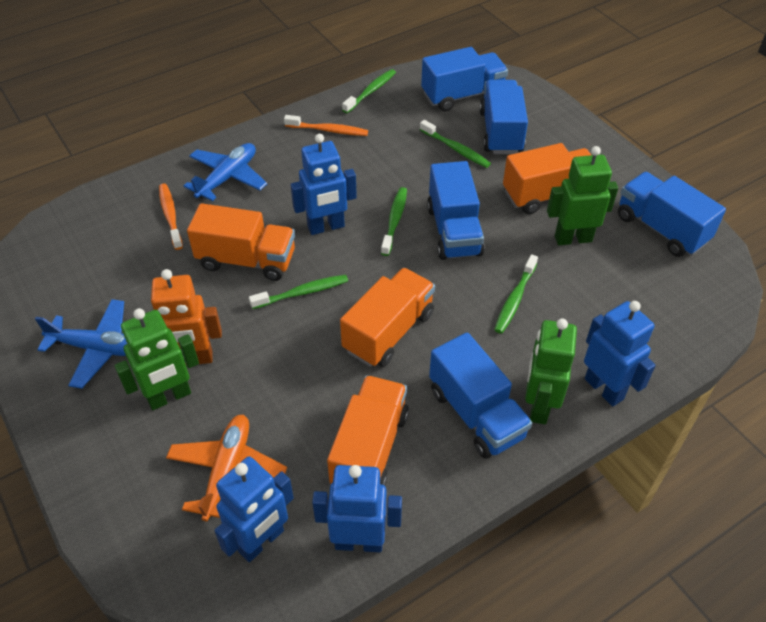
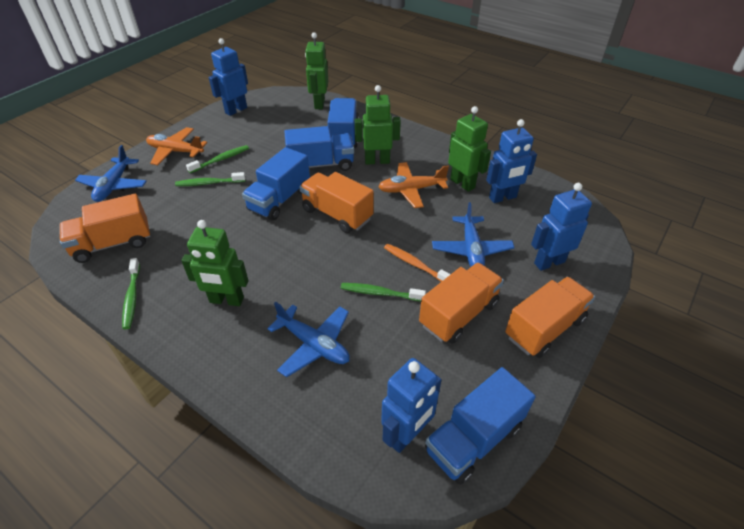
blue plane: [35,299,127,389] [184,143,267,201] = 2 -> [75,145,147,202] [267,302,350,377] [432,202,515,267] = 3
blue truck: [421,47,508,111] [427,161,484,260] [429,332,532,459] [479,80,528,154] [618,172,726,257] = 5 -> [242,147,310,220] [284,126,354,171] [328,98,359,148] [425,367,535,485] = 4
green robot: [115,308,199,410] [525,318,577,424] [547,146,618,245] = 3 -> [181,220,248,306] [305,32,328,109] [355,85,401,165] [448,106,491,192] = 4
green toothbrush: [249,275,348,309] [342,69,396,113] [381,187,407,256] [420,120,491,168] [494,254,538,334] = 5 -> [122,258,140,329] [175,172,246,186] [186,145,249,173] [341,283,426,301] = 4
orange plane: [166,415,287,521] = 1 -> [146,127,207,165] [378,162,449,208] = 2
orange robot: [151,269,222,366] = 1 -> none = 0
orange toothbrush: [159,184,183,250] [284,115,368,136] = 2 -> [384,244,451,282] = 1

